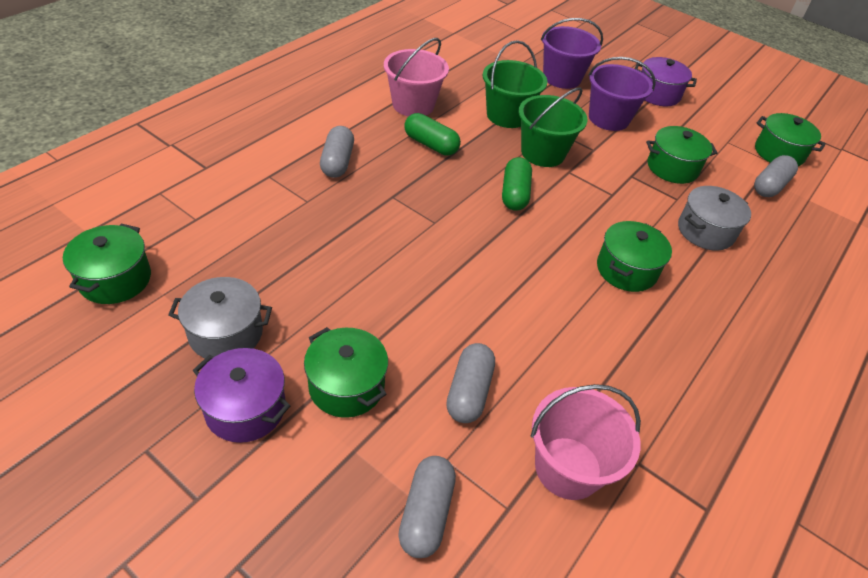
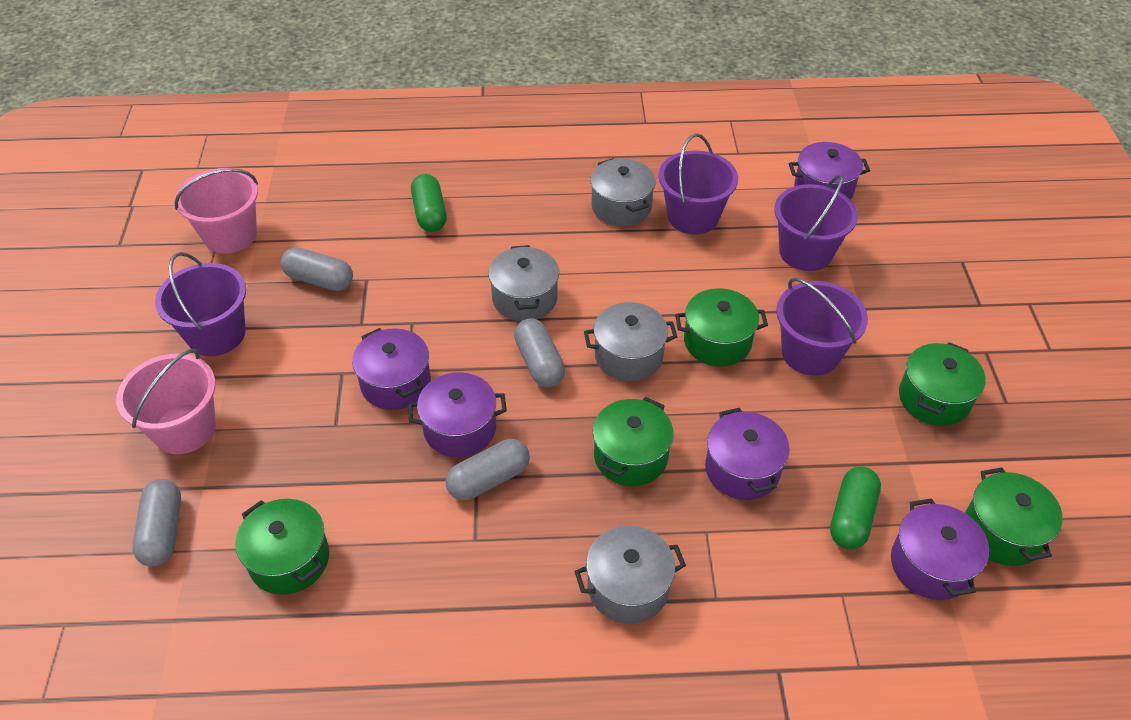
green bucket: [482,40,547,128] [519,88,587,167] = 2 -> none = 0
grey pot: [168,277,272,358] [678,186,751,251] = 2 -> [488,245,559,321] [574,525,686,624] [584,302,677,381] [590,158,656,226] = 4
purple bucket: [541,18,603,89] [588,57,656,131] = 2 -> [155,252,246,356] [658,133,738,235] [774,175,858,271] [776,278,868,376] = 4
purple pot: [193,348,290,443] [635,57,697,106] = 2 -> [352,328,431,410] [408,372,507,457] [705,408,790,500] [789,142,870,200] [891,498,989,600] = 5

